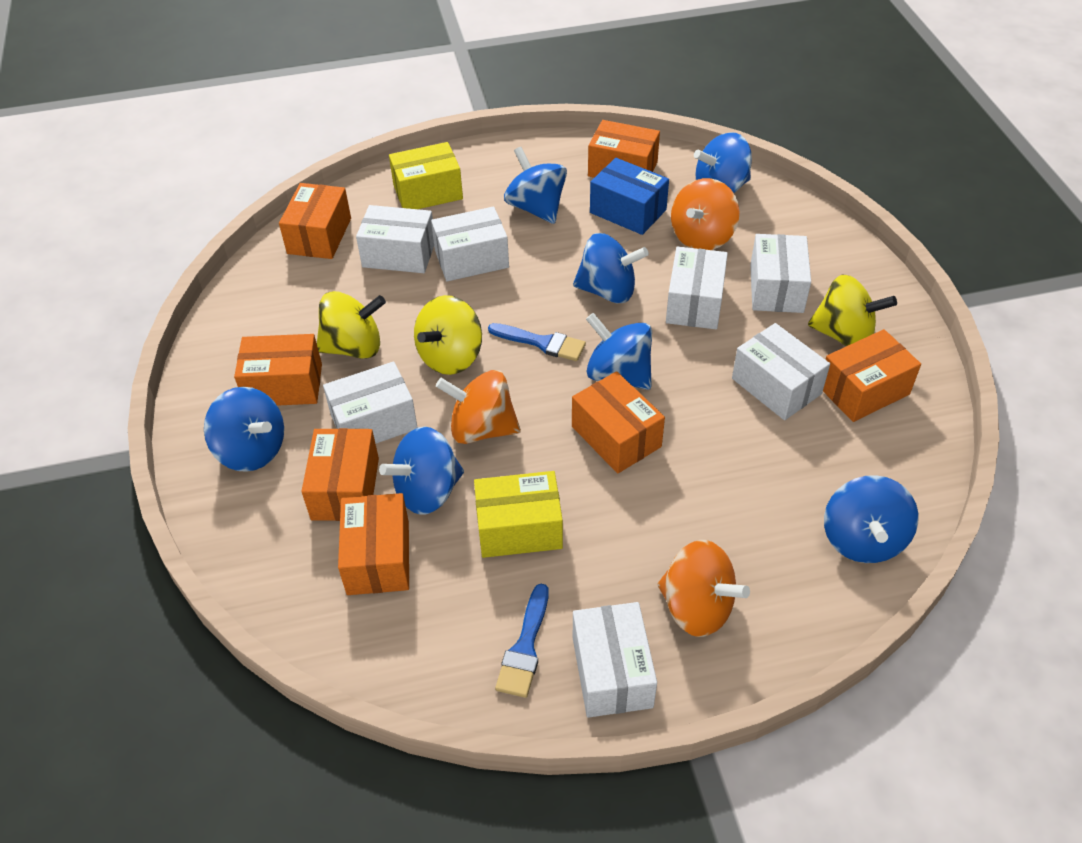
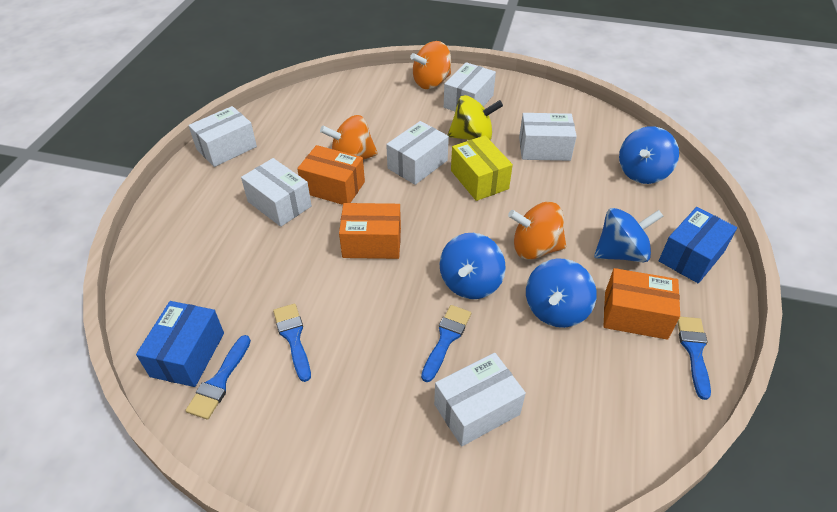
blue box: [590,158,669,235] = 1 -> [136,301,224,387] [659,207,737,284] = 2
blue brush: [488,323,586,361] [495,584,549,698] = 2 -> [186,335,251,420] [273,304,311,382] [421,305,471,382] [677,317,711,400] = 4
blue spinning top: [204,387,284,472] [379,426,464,515] [504,147,567,224] [573,233,649,303] [586,313,652,390] [694,132,752,193] [824,475,918,563] = 7 -> [439,233,506,299] [526,259,597,328] [594,208,663,262] [619,126,679,184] = 4
orange box: [234,334,322,406] [279,183,351,259] [301,428,379,521] [338,493,409,595] [572,371,665,473] [588,120,660,178] [823,329,921,422] = 7 -> [297,145,365,205] [339,203,401,259] [603,268,680,340] = 3
white box: [323,361,418,444] [356,205,434,273] [431,207,509,281] [573,602,657,718] [666,246,728,329] [732,323,830,420] [750,234,811,313] = 7 -> [188,106,257,167] [241,158,312,227] [386,121,449,185] [434,353,526,446] [444,62,496,111] [519,113,577,161] = 6
yellow box: [389,142,463,209] [474,471,563,558] = 2 -> [451,135,513,201] = 1
yellow spinning top: [317,291,386,359] [414,295,482,375] [808,274,897,346] = 3 -> [448,95,503,140] = 1

